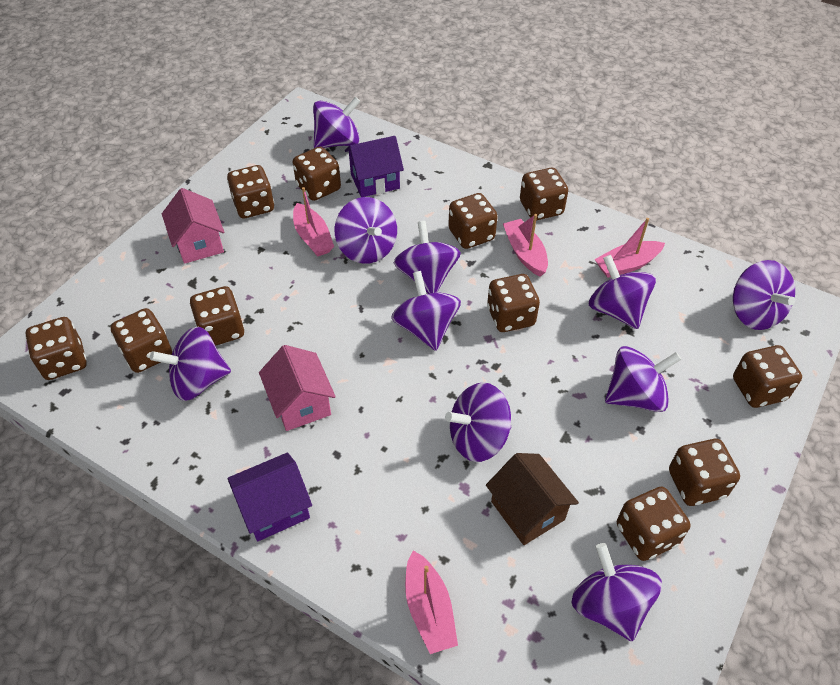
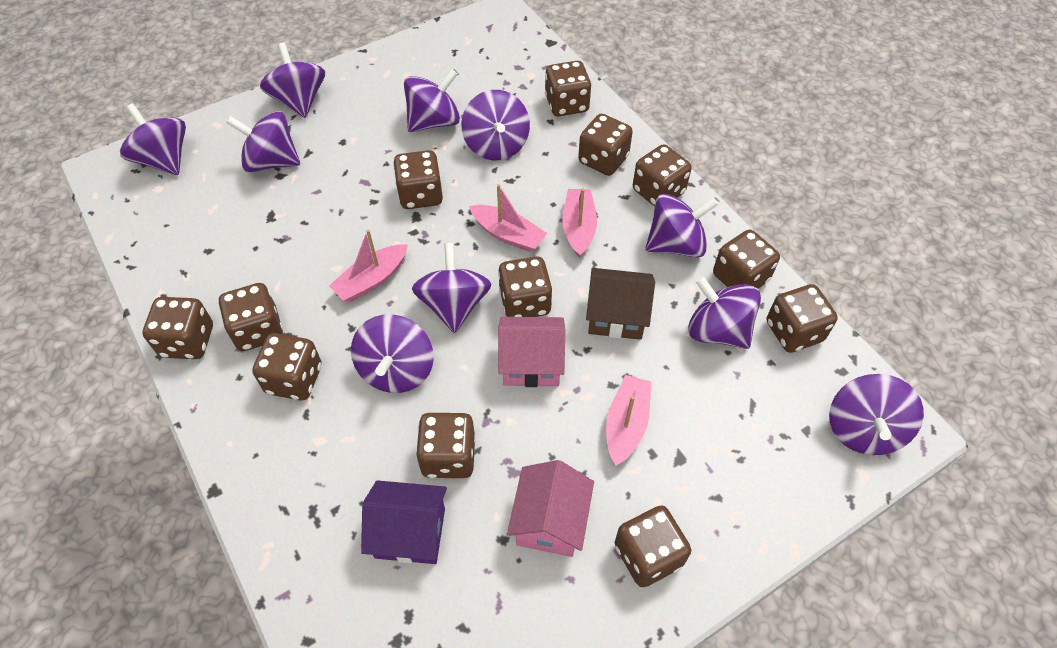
brown dice: [25,317,87,380] [110,308,172,373] [190,286,244,346] [227,165,274,218] [293,147,341,201] [448,193,498,249] [487,274,540,332] [520,168,568,220] [617,487,691,561] [669,439,740,506] [733,345,802,408] = 11 -> [143,297,213,359] [219,283,283,351] [252,333,322,401] [393,150,443,209] [416,413,476,478] [498,256,552,317] [545,61,591,116] [578,114,633,176] [615,505,691,587] [633,144,692,207] [713,230,780,289] [767,284,838,353] = 12
purple house: [227,452,312,541] [345,136,404,197] = 2 -> [361,480,447,564] = 1

